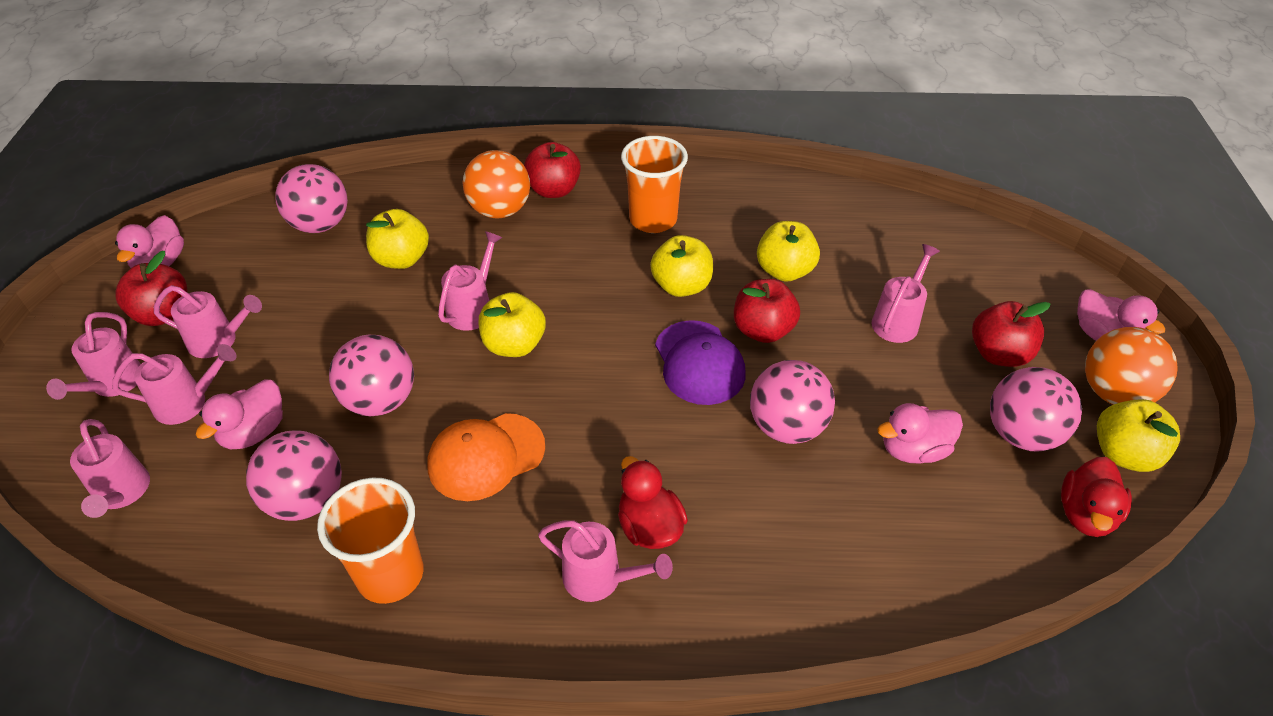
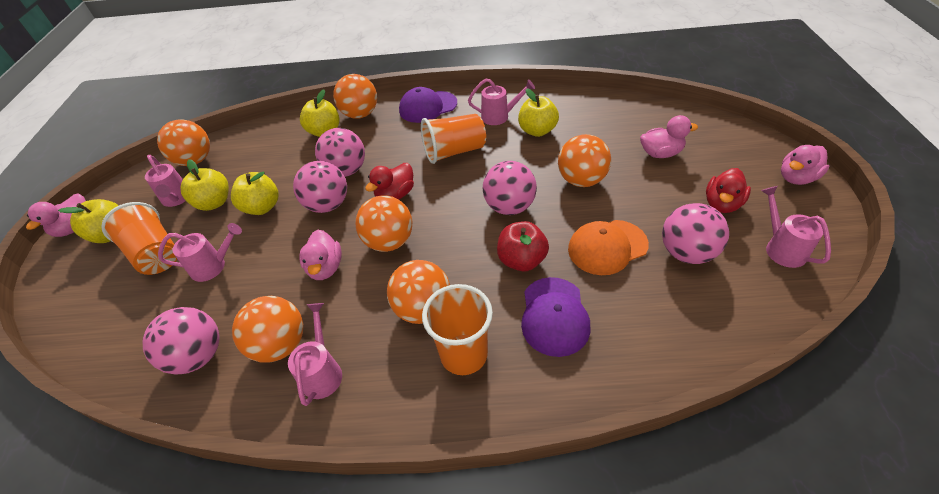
orange ball: [463,150,530,218] [1085,327,1178,405] = 2 -> [157,119,210,166] [232,296,303,363] [333,74,377,119] [355,195,413,252] [387,260,450,324] [558,134,611,187] = 6
orange cup: [317,477,424,604] [621,136,688,233] = 2 -> [101,202,177,275] [421,114,486,164] [422,284,493,375] = 3
pink watering can: [46,312,141,400] [70,419,150,518] [112,344,237,425] [154,285,262,358] [438,231,503,331] [538,520,673,602] [872,244,940,343] = 7 -> [145,155,186,207] [158,223,242,282] [288,303,342,406] [468,79,535,125] [761,186,831,268] = 5
purple cap: [655,320,746,405] = 1 -> [399,87,457,123] [521,277,590,357] = 2
red apple: [115,251,188,326] [524,142,581,198] [734,279,800,343] [972,301,1051,367] = 4 -> [497,221,549,271] = 1

